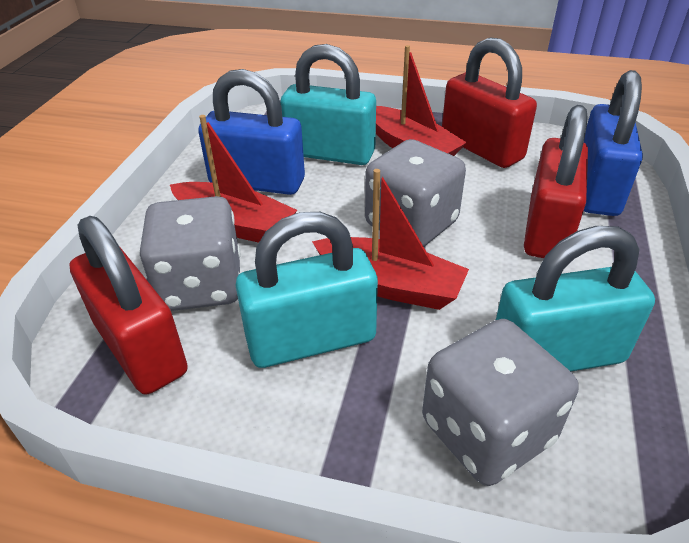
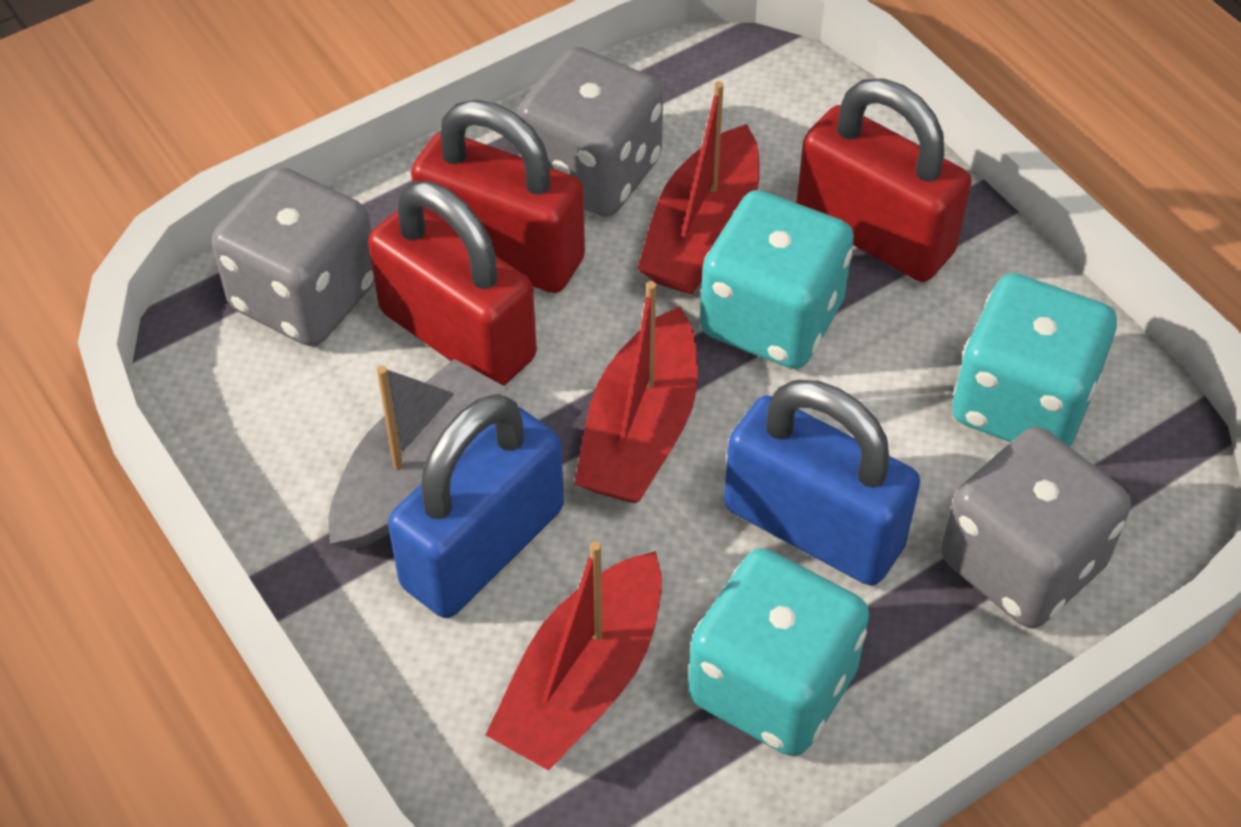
grey boat: none = 0 -> [328,359,507,551] = 1
turquoise dice: none = 0 -> [688,548,870,756] [700,190,854,369] [952,273,1117,447] = 3
turquoise padlock: [236,212,378,368] [280,44,376,165] [496,226,655,371] = 3 -> none = 0

